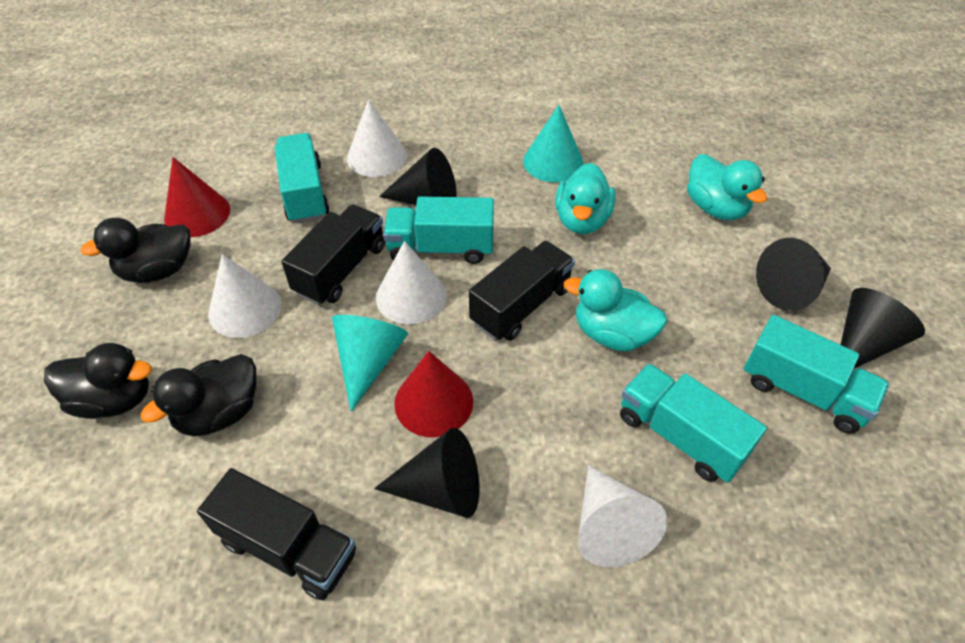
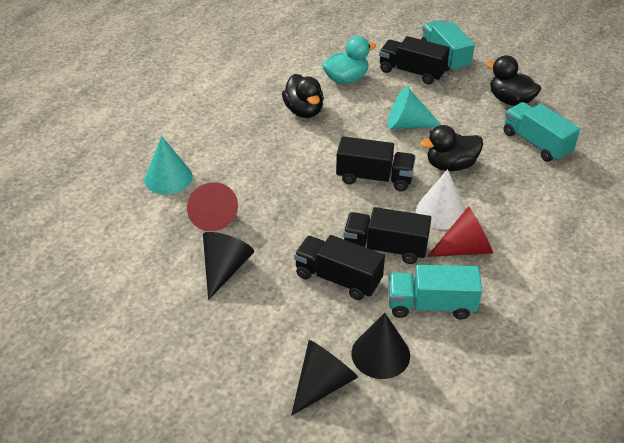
black cone: [374,428,479,518] [379,148,457,205] [756,238,831,311] [840,288,925,368] = 4 -> [203,232,254,300] [291,340,358,416] [351,313,410,379] = 3
black truck: [197,468,356,600] [281,204,385,305] [469,241,575,341] = 3 -> [294,235,385,300] [336,136,416,191] [343,207,431,264] [379,36,450,85] = 4
turquoise duck: [555,163,615,234] [564,269,667,351] [687,154,767,220] = 3 -> [322,36,376,84] = 1
turquoise truck: [275,133,329,223] [383,197,494,264] [620,363,767,483] [744,315,890,434] = 4 -> [388,265,482,320] [421,20,475,72] [503,102,580,162] = 3
white cone: [208,254,281,338] [347,99,407,177] [376,241,447,325] [578,465,667,567] = 4 -> [416,169,465,229] = 1

